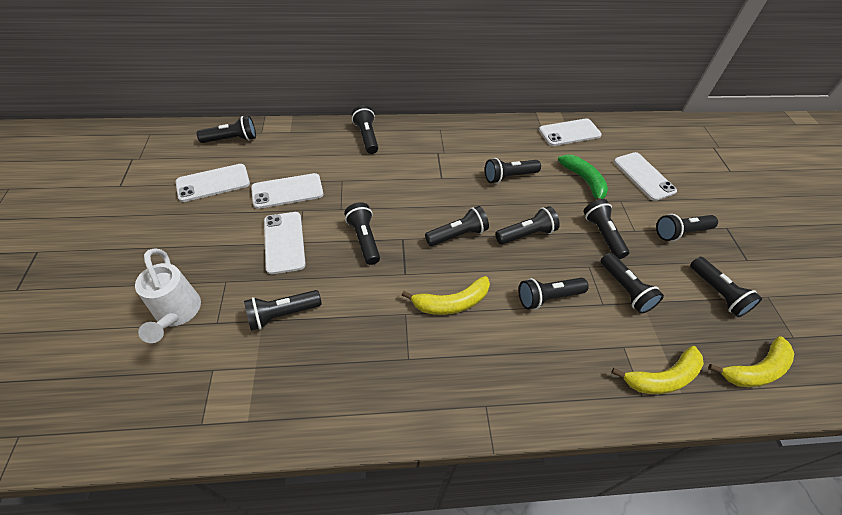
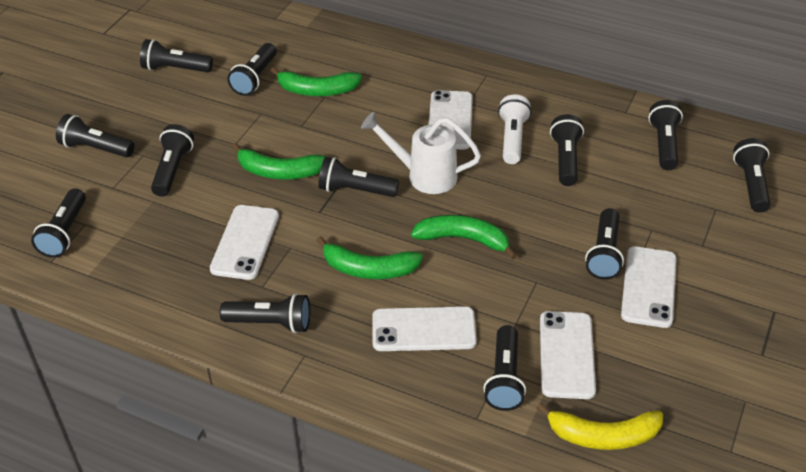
green banana: [558,154,608,200] = 1 -> [232,143,327,180] [271,67,362,96] [316,236,423,279] [411,215,517,260] = 4
white flashlight: none = 0 -> [498,94,531,164] = 1
yellow banana: [402,276,490,315] [611,346,704,394] [708,336,794,387] = 3 -> [537,403,663,450] = 1

